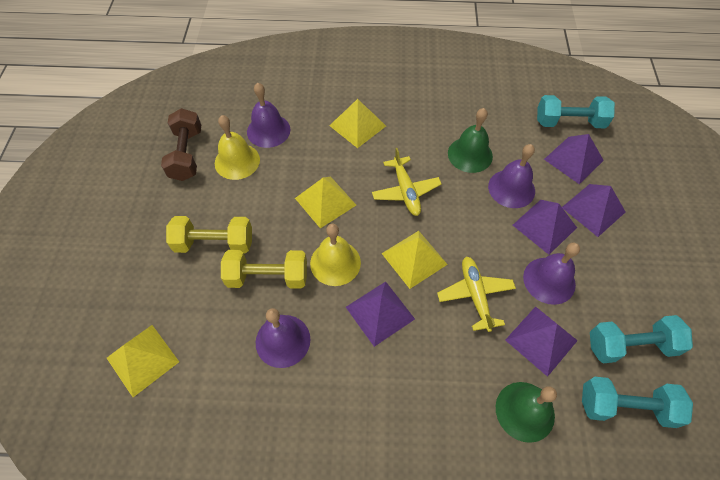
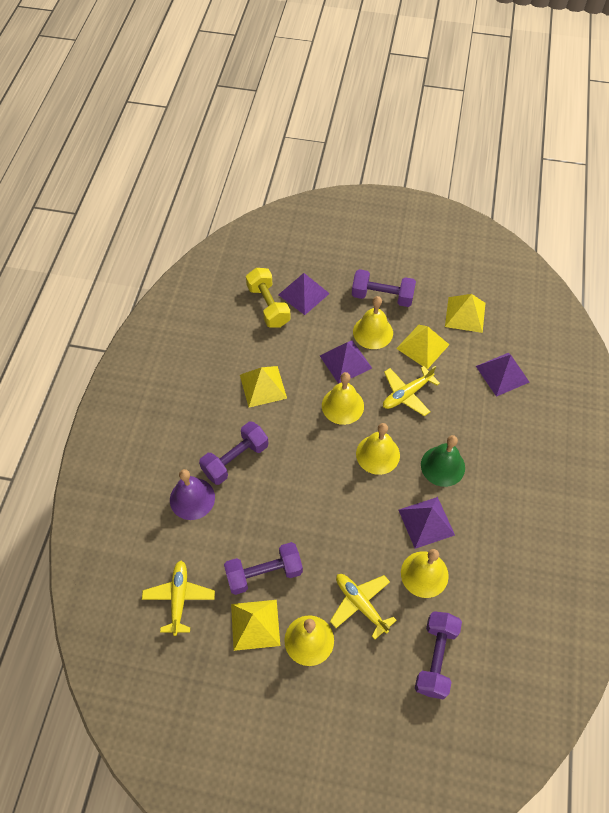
brown dumbbell: [161,108,201,181] = 1 -> none = 0
green bell: [448,108,493,173] [496,382,557,443] = 2 -> [421,435,465,487] = 1
purple bell: [247,83,290,148] [256,308,311,368] [488,144,535,208] [523,243,580,305] = 4 -> [170,469,215,520] = 1
purple dumbbell: none = 0 -> [199,421,269,485] [224,542,303,595] [352,269,416,307] [415,611,462,700] = 4
purple pyramid: [346,282,415,347] [505,306,578,377] [513,200,577,255] [544,134,604,184] [562,184,625,237] = 5 -> [278,273,330,315] [320,340,372,384] [399,497,455,549] [476,353,530,397] = 4
turquoise dumbbell: [537,95,615,128] [582,377,693,428] [590,315,693,363] = 3 -> none = 0
yellow bell: [215,115,260,180] [310,224,361,286] = 2 -> [284,615,334,666] [322,372,364,425] [353,296,393,349] [356,423,400,475] [401,549,449,598] = 5
yellow dumbbell: [166,216,252,254] [221,250,307,289] = 2 -> [246,268,291,328] = 1
yellow plane: [372,148,441,216] [437,257,516,332] = 2 -> [142,561,215,636] [330,574,397,639] [383,366,440,416] = 3

